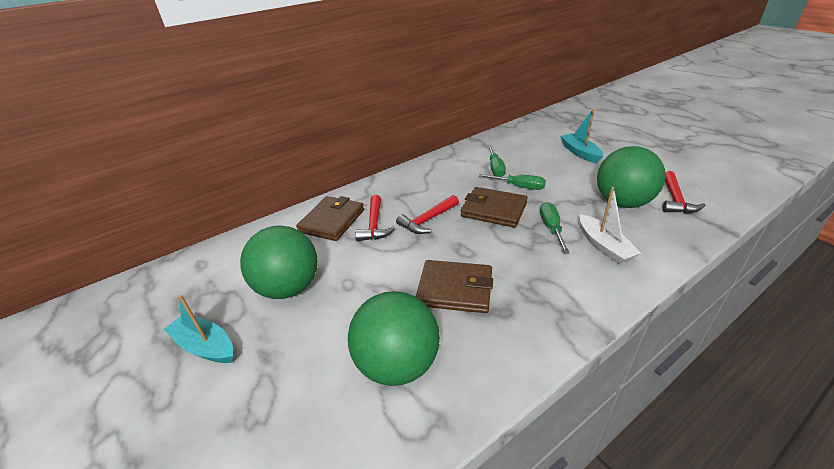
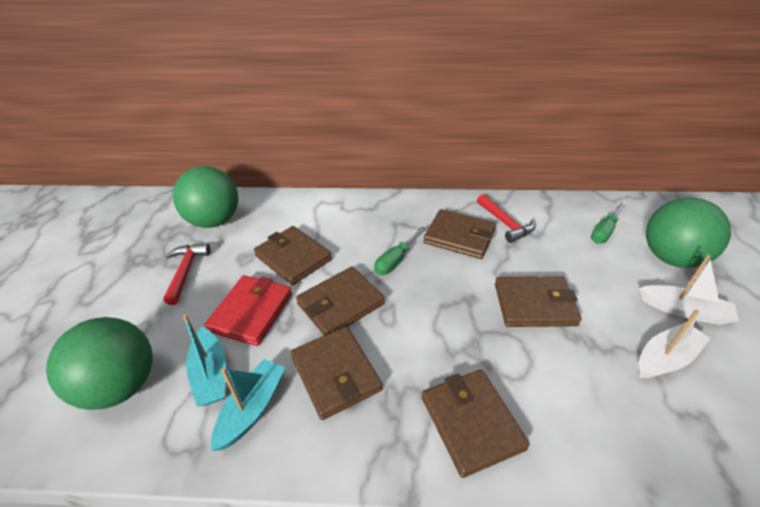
brown wallet: [296,196,364,241] [416,260,493,313] [461,187,528,228] = 3 -> [254,226,332,285] [290,326,383,420] [296,267,385,336] [422,369,530,478] [424,209,496,259] [495,276,582,327] = 6
green screwdriver: [479,174,546,190] [487,145,506,177] [540,202,570,254] = 3 -> [374,227,426,275] [591,202,627,244] = 2
red hammer: [355,195,395,241] [396,195,459,234] [662,171,706,213] = 3 -> [163,243,211,305] [477,194,535,243] = 2
red wallet: none = 0 -> [204,275,292,346] = 1
white boat: [579,187,641,264] = 1 -> [639,255,739,325] [639,310,711,378] = 2

